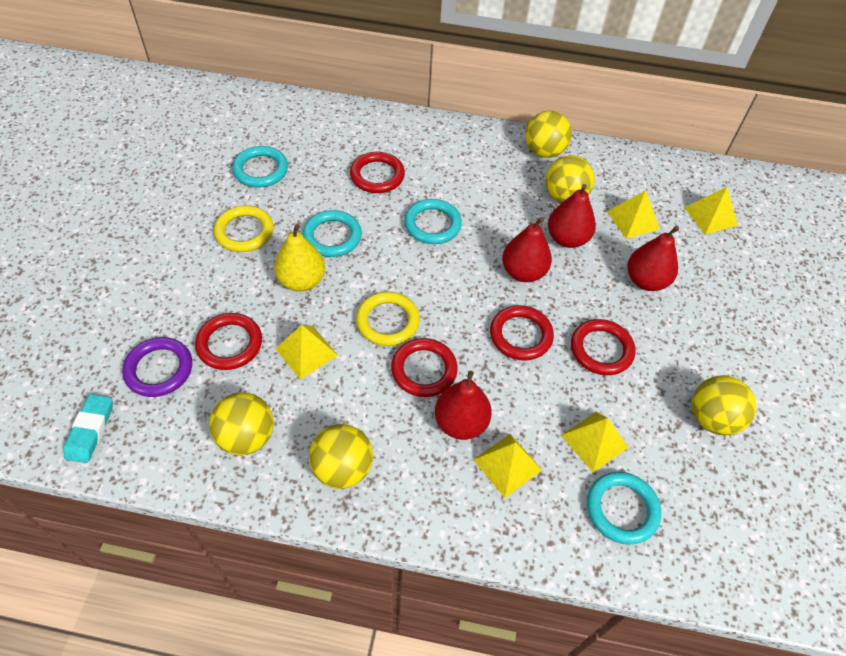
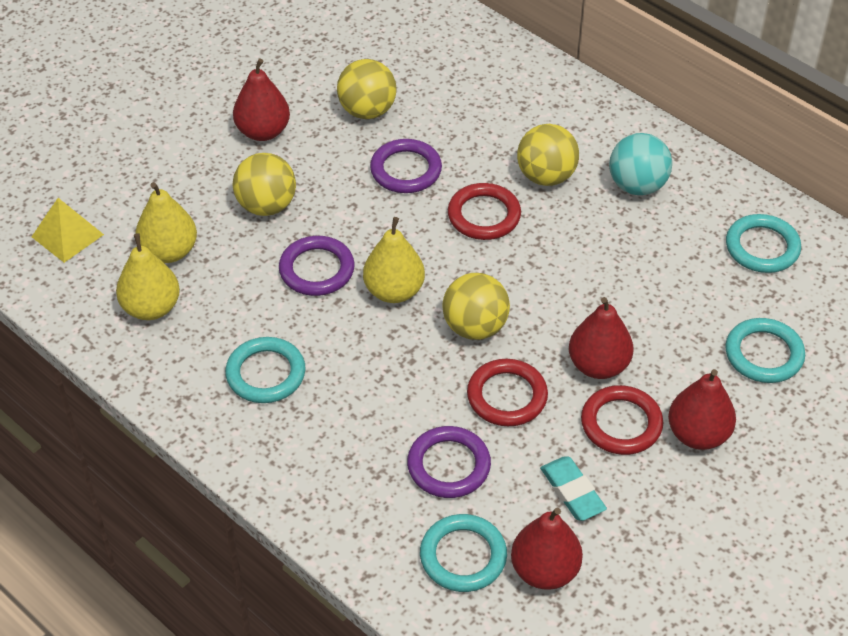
purple ring: [122,337,192,397] = 1 -> [279,236,355,296] [370,139,442,193] [407,426,491,498] = 3
red ring: [195,313,262,370] [350,152,405,193] [391,338,458,397] [490,305,554,361] [571,319,635,375] = 5 -> [448,183,521,240] [467,359,548,426] [581,385,663,455] = 3
turquoise ball: none = 0 -> [609,133,672,195] = 1
yellow ball: [209,392,274,455] [309,424,373,489] [525,111,572,158] [546,155,595,203] [692,375,756,435] = 5 -> [233,153,296,216] [337,59,397,119] [442,273,510,340] [517,124,579,186] = 4
yellow pear: [274,224,325,291] = 1 -> [116,233,180,320] [136,182,197,263] [363,217,425,303] = 3
yellow pyramid: [275,325,338,379] [474,434,542,498] [561,412,629,473] [607,190,660,239] [684,187,738,235] = 5 -> [31,198,104,263] = 1
yellow ring: [214,205,274,252] [356,292,420,346] = 2 -> none = 0

